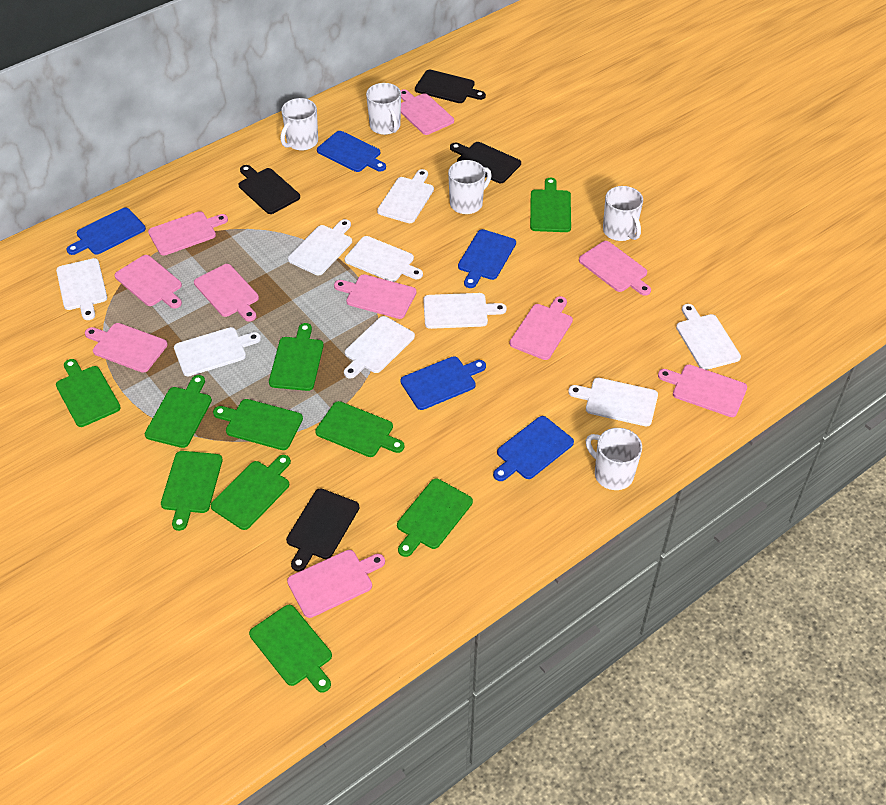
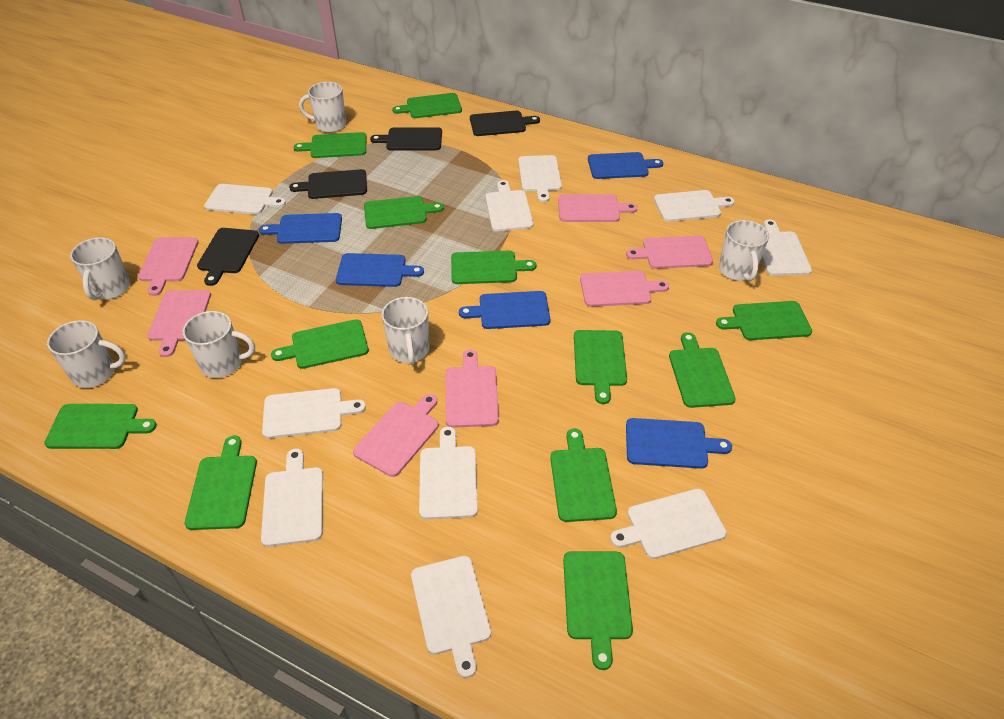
green cutting board: [56,359,121,427] [145,375,212,448] [161,451,223,531] [211,455,291,530] [213,399,303,450] [249,605,332,693] [269,323,323,391] [315,401,405,457] [397,479,473,557] [530,178,571,232] = 10 -> [44,404,157,449] [185,436,257,530] [271,319,369,369] [293,132,366,158] [364,196,444,229] [392,93,462,118] [451,251,537,284] [550,429,617,522] [563,551,633,670] [574,330,627,404] [669,332,736,408] [716,301,812,340] = 12
pink cutting board: [85,323,168,373] [114,255,182,309] [148,211,228,256] [194,264,259,322] [287,550,385,618] [334,274,417,319] [400,89,454,135] [509,296,573,360] [579,241,651,296] [658,364,747,417] = 10 -> [138,237,198,296] [148,290,211,357] [353,394,439,477] [445,350,499,428] [558,194,638,222] [580,271,669,307] [626,236,713,269] = 7
white cutting board: [56,258,107,320] [174,327,261,376] [288,219,352,276] [344,316,415,378] [345,236,423,282] [377,169,434,223] [423,293,507,329] [568,378,658,426] [676,304,741,370] = 9 -> [204,184,286,215] [261,449,323,547] [262,388,366,439] [411,556,491,678] [419,427,478,519] [485,180,533,231] [518,155,562,202] [610,489,727,559] [654,190,735,222] [762,219,812,276] = 10
white mug: [280,98,318,151] [366,83,401,135] [448,160,492,214] [586,428,642,490] [603,186,643,241] = 5 -> [47,320,126,388] [70,237,130,300] [182,311,255,378] [299,82,346,133] [382,297,429,365] [719,220,769,281] = 6

